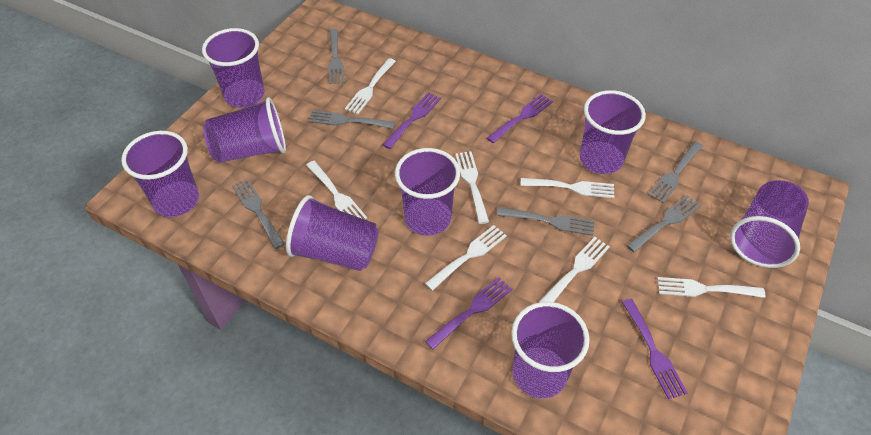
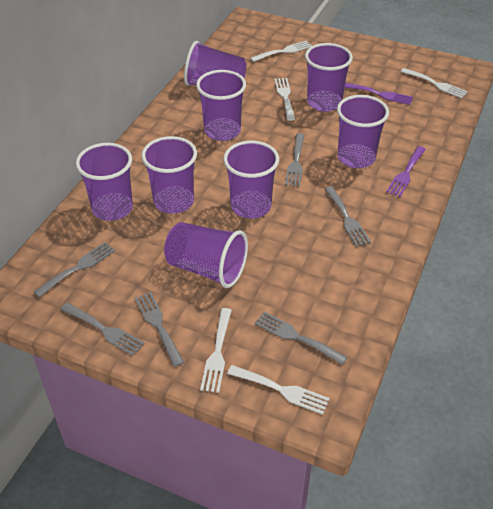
purple fork: [383,92,441,149] [425,277,512,350] [487,94,553,143] [622,298,687,400] = 4 -> [345,83,413,105] [386,146,426,197] = 2
white fork: [306,161,367,219] [345,58,396,114] [425,225,507,291] [455,151,489,224] [520,178,614,198] [539,237,610,302] [657,277,765,298] = 7 -> [200,308,232,393] [227,365,330,415] [250,40,312,62] [274,78,295,121] [401,68,468,98] = 5

